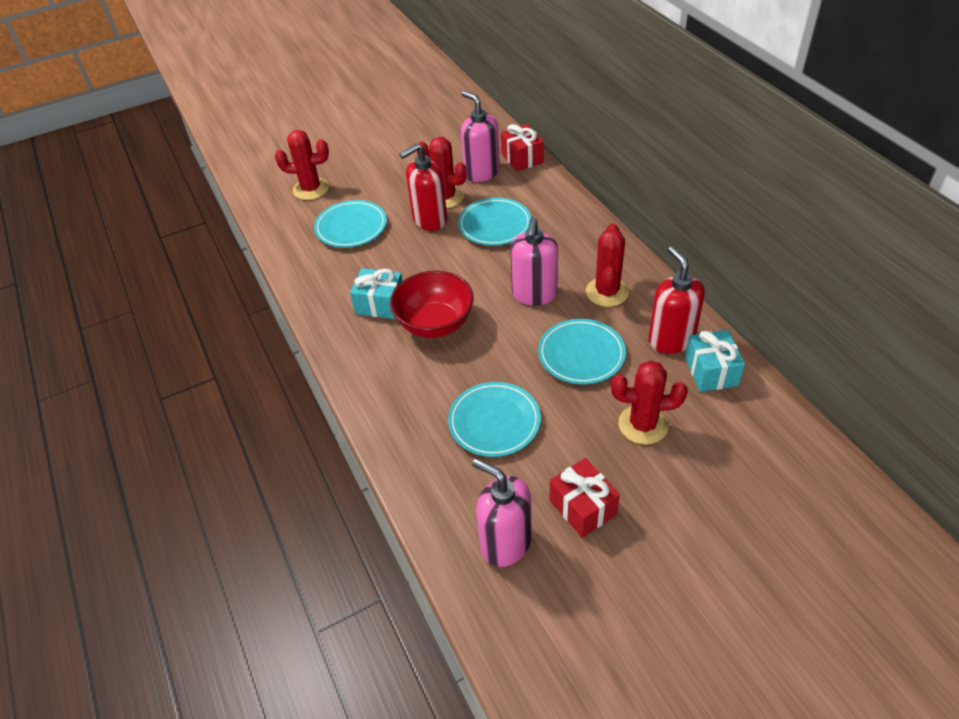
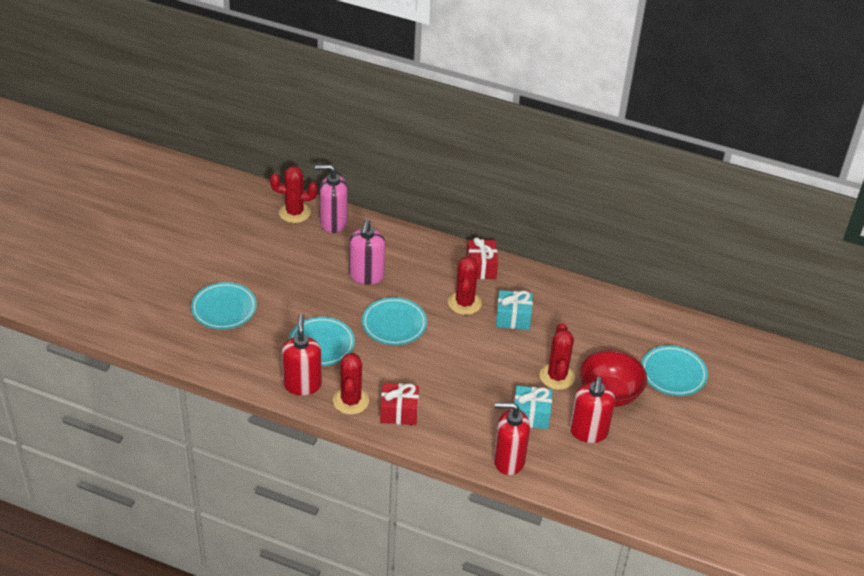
pink soap dispenser: [461,91,500,182] [472,458,532,567] [510,217,558,306] = 3 -> [315,164,348,233] [349,220,385,285] = 2
red soap dispenser: [400,143,447,231] [648,247,705,354] = 2 -> [282,314,322,395] [493,402,530,475] [569,377,615,443] = 3

